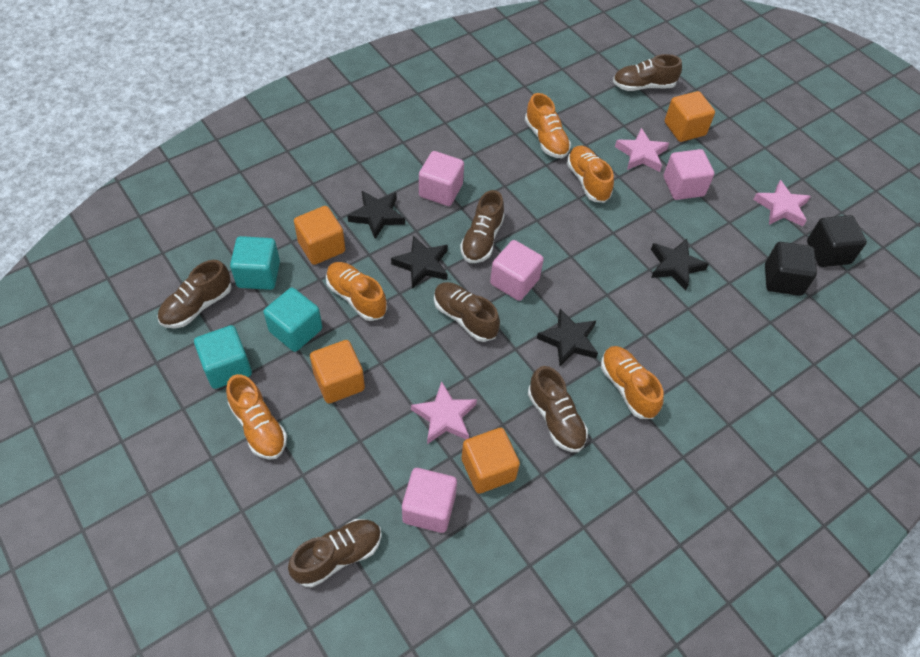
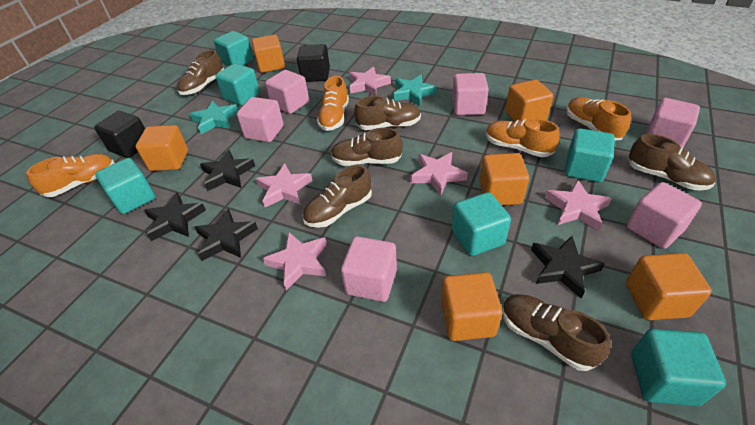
orange cube: [294,206,345,265] [310,340,365,403] [462,428,520,494] [665,91,715,142] = 4 -> [135,125,188,171] [252,35,285,73] [441,272,503,341] [479,153,529,205] [505,79,553,121] [626,253,712,320] = 6
orange shoe: [226,374,287,460] [326,262,387,321] [525,93,571,158] [567,146,614,203] [601,346,664,419] = 5 -> [26,154,115,197] [317,76,349,131] [486,118,560,157] [566,97,631,140] = 4
pink cube: [402,468,457,533] [419,151,464,206] [490,240,544,301] [664,149,714,200] = 4 -> [237,97,283,142] [265,70,309,114] [341,236,397,302] [452,73,489,115] [627,182,702,249] [646,98,700,147] = 6
pink star: [411,381,477,444] [615,128,669,172] [753,180,811,227] = 3 -> [256,163,313,207] [262,232,327,290] [349,67,391,96] [410,152,468,195] [545,180,612,230] = 5
turquoise cube: [194,325,252,389] [230,236,280,290] [263,288,322,352] = 3 -> [95,158,155,214] [214,31,254,66] [215,63,260,106] [452,192,511,256] [565,128,615,182] [631,329,726,406] = 6
turquoise star: none = 0 -> [190,101,238,134] [393,75,437,106] = 2

